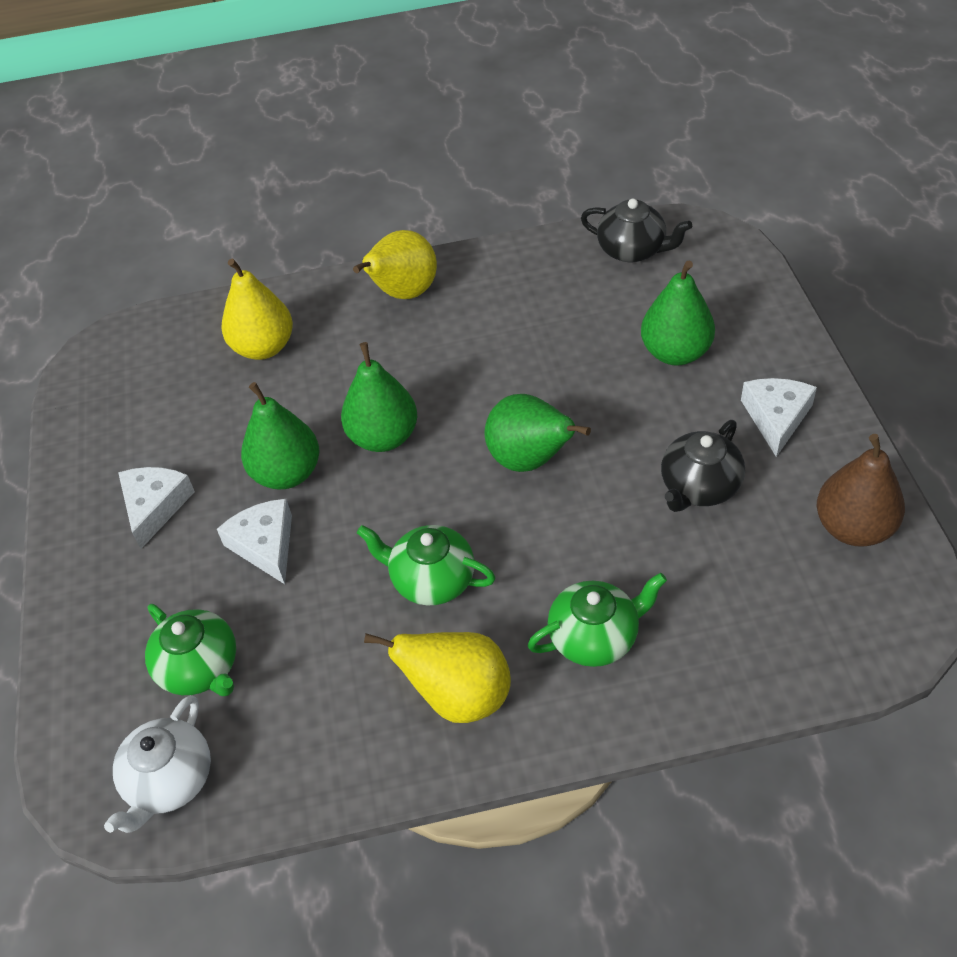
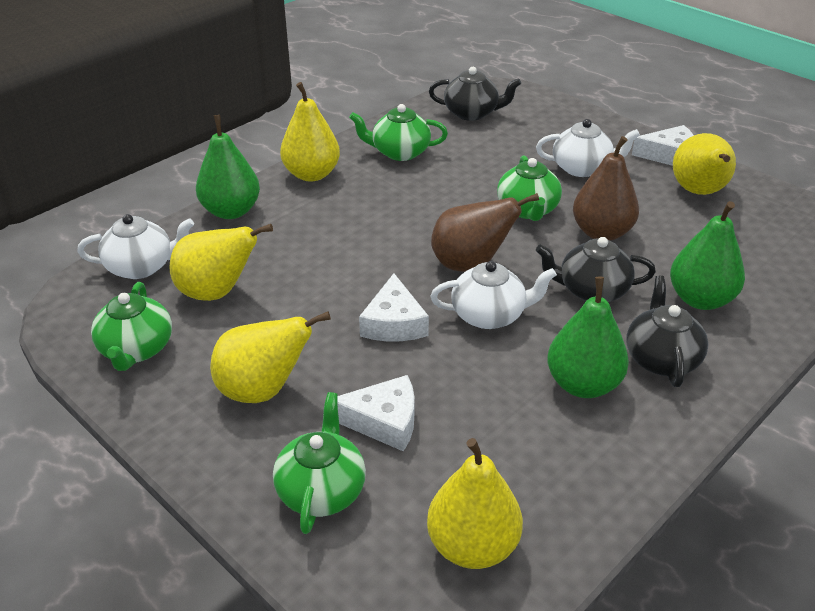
black teapot: [581,199,692,262] [661,420,745,512] = 2 -> [429,67,521,121] [536,237,656,302] [626,276,708,387] = 3
brown pear: [816,434,905,547] = 1 -> [431,193,539,272] [573,136,639,241] = 2
green pear: [241,382,319,490] [341,342,417,452] [485,394,591,472] [641,261,715,366] = 4 -> [196,115,260,219] [547,276,629,398] [670,201,745,310] = 3
green teapot: [145,604,236,696] [357,525,496,605] [528,573,667,667] = 3 -> [91,282,172,371] [273,392,366,534] [349,104,448,161] [497,155,562,221] = 4
white teapot: [104,695,211,833] = 1 -> [77,214,194,279] [431,261,557,329] [536,119,640,177] = 3
yellow pear: [221,259,293,360] [353,230,437,299] [364,632,511,723] = 3 -> [170,224,273,301] [210,312,331,403] [280,82,340,182] [427,438,523,569] [673,133,736,195] = 5

